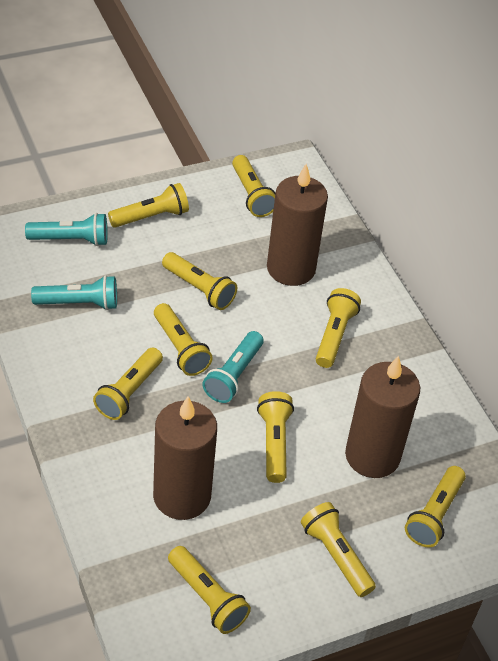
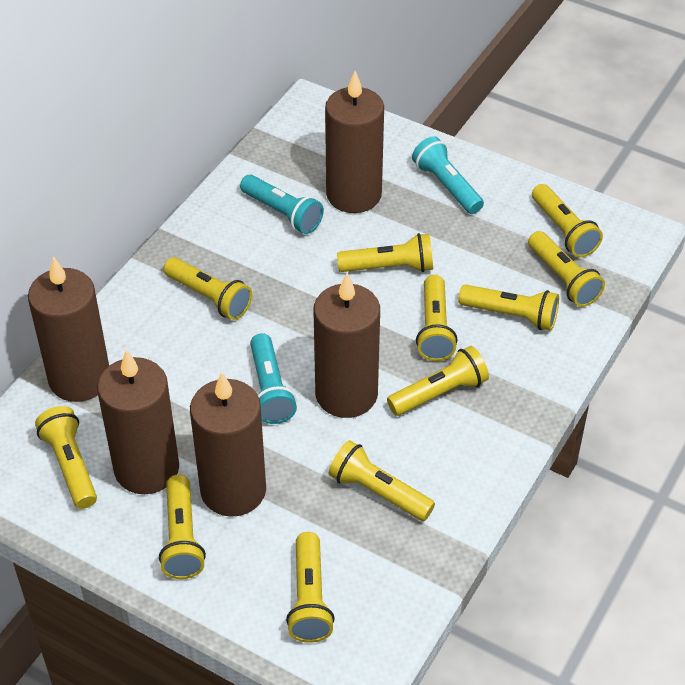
brown candle: [153,396,217,520] [267,164,328,286] [345,355,420,478] = 3 -> [28,257,109,402] [97,350,179,494] [190,372,266,517] [314,273,380,418] [325,71,384,213] = 5
yellow flashlight: [93,348,163,420] [108,183,189,228] [154,303,213,376] [162,252,237,310] [168,546,251,634] [232,155,275,217] [257,391,294,483] [301,502,376,597] [316,288,361,368] [405,466,466,548] = 10 -> [35,406,97,509] [159,475,206,579] [163,257,252,320] [286,532,335,643] [329,440,435,521] [337,233,433,272] [387,346,489,416] [416,275,457,361] [458,284,559,331] [528,231,605,307] [532,184,603,258] = 11

